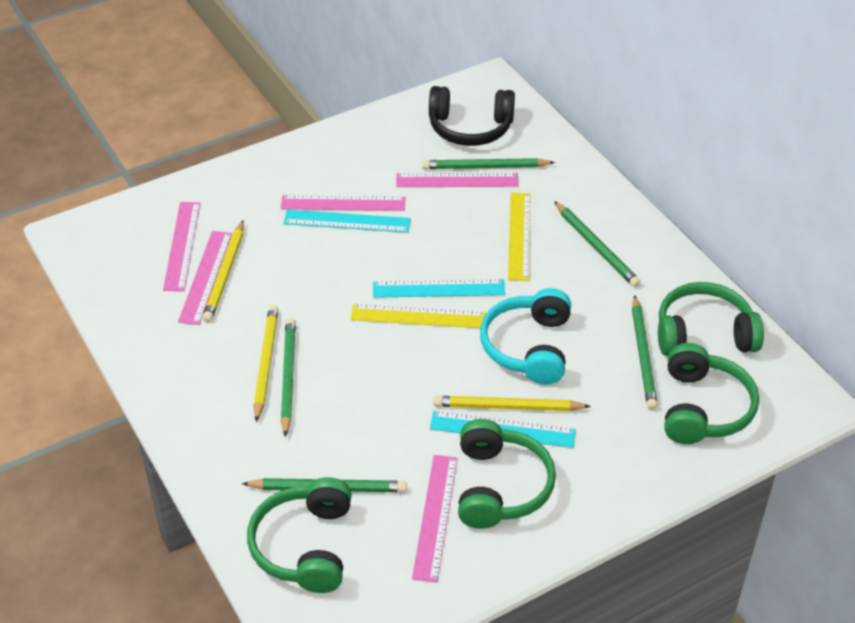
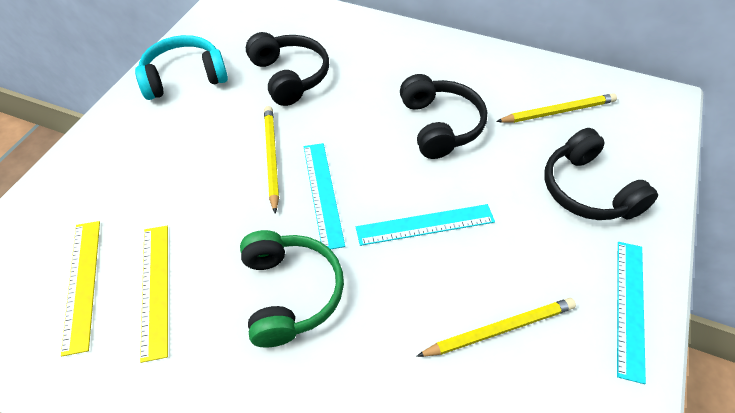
black headphones: [429,86,515,146] = 1 -> [246,32,329,106] [400,74,487,159] [544,128,658,220] = 3
green headphones: [247,477,352,593] [458,419,556,529] [658,282,764,356] [664,343,759,444] = 4 -> [240,230,344,348] = 1
green pencil: [242,478,407,492] [281,318,296,437] [422,158,555,169] [554,201,641,287] [632,295,658,410] = 5 -> none = 0
pink ruler: [163,202,200,291] [178,231,232,325] [281,195,405,211] [396,173,519,187] [412,455,458,582] = 5 -> none = 0

